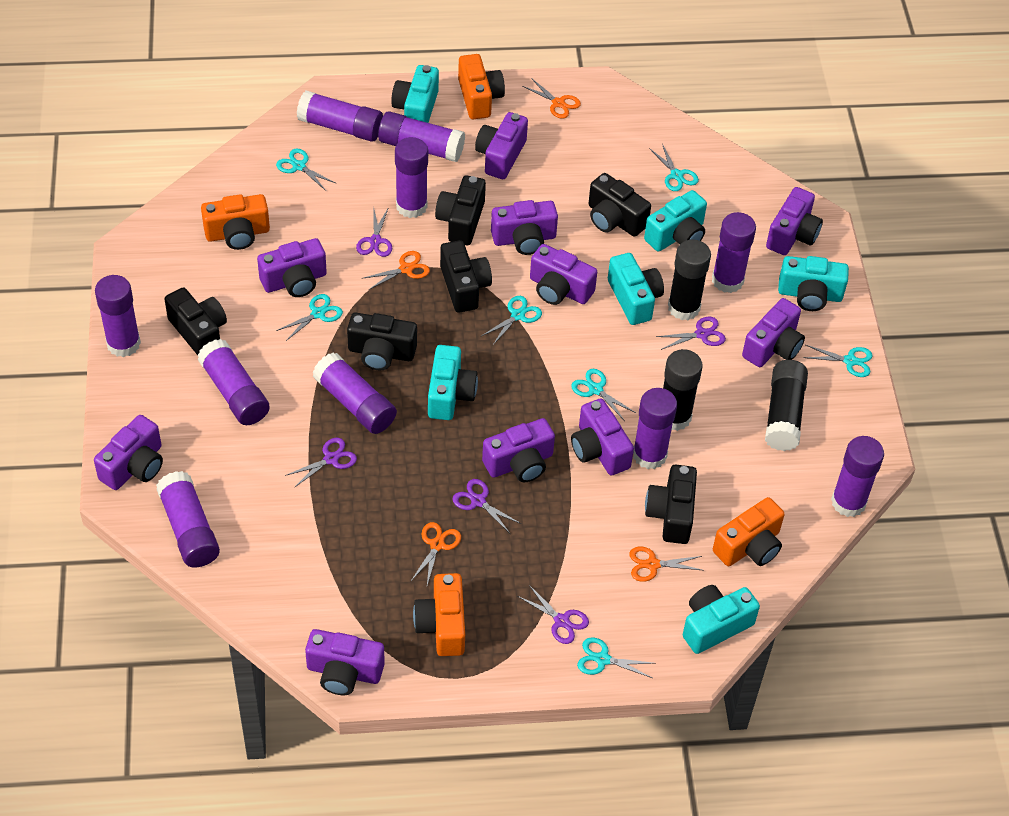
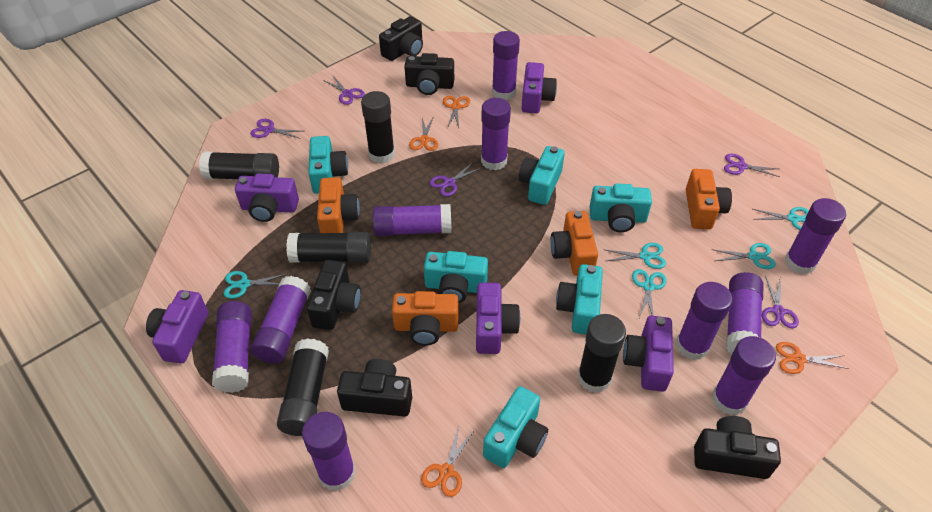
black camera: [164,287,227,355] [347,312,417,371] [435,175,486,245] [440,240,492,313] [588,173,651,237] [645,465,697,544] = 6 -> [307,260,361,330] [337,359,412,417] [379,16,423,61] [404,53,454,95] [694,416,781,479] = 5
black glue stick: [663,349,703,431] [668,240,711,320] [765,360,808,451] = 3 -> [199,151,279,179] [277,338,329,436] [286,232,371,263] [361,91,395,163] [578,314,626,393] = 5
purple camera: [94,415,163,490] [257,238,327,297] [305,629,385,695] [475,112,528,179] [482,418,555,482] [491,200,558,255] [530,244,597,305] [571,398,634,475] [742,298,805,367] [766,187,823,255] = 10 -> [146,290,208,364] [235,173,299,222] [476,283,520,354] [521,62,557,113] [623,316,674,392] = 5
turquoise scissors: [276,149,337,191] [276,294,343,341] [482,296,542,345] [571,369,636,421] [577,637,654,678] [649,144,699,191] [803,345,872,377] = 7 -> [224,271,286,299] [606,243,666,269] [632,269,667,318] [711,243,776,269] [753,207,809,230] = 5

